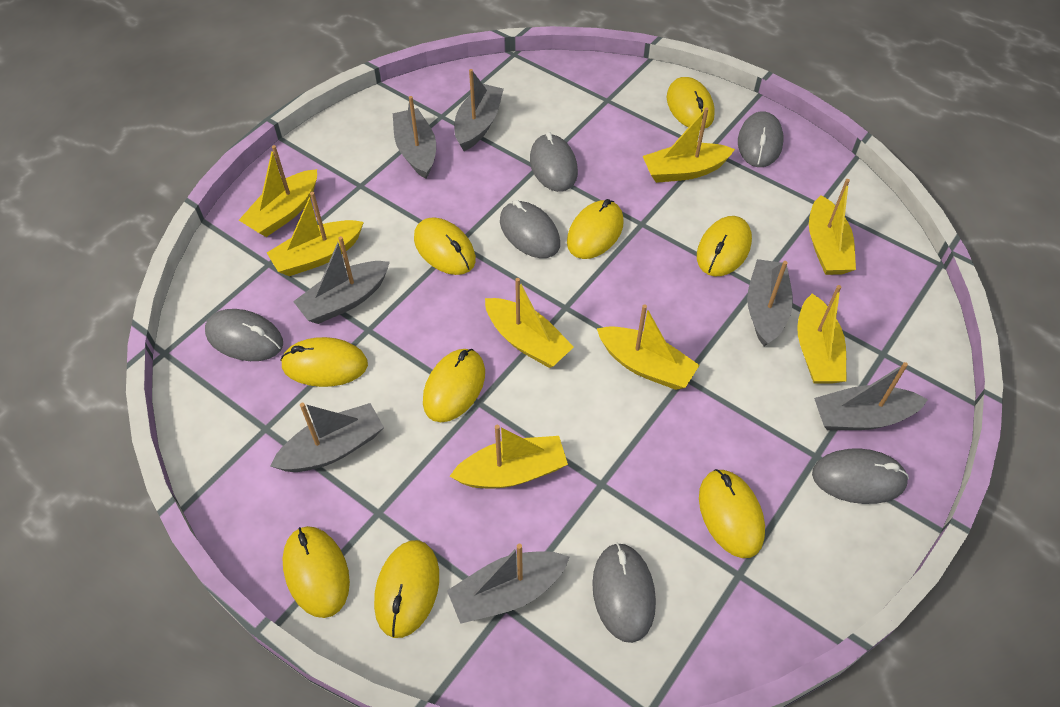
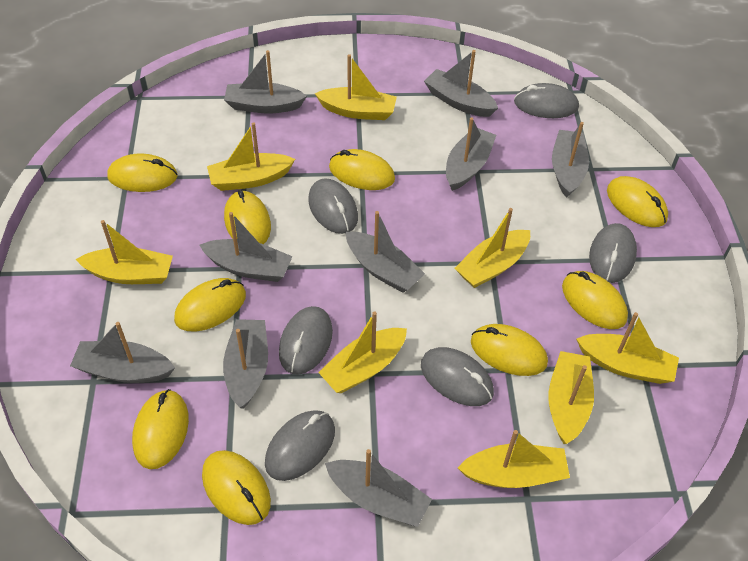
grey boat: [270,403,384,472] [293,236,390,324] [393,96,436,179] [447,544,570,624] [454,69,504,151] [747,259,793,346] [814,362,928,430] = 7 -> [70,322,175,383] [200,212,293,282] [223,319,268,409] [224,50,307,113] [325,449,432,527] [346,211,425,293] [424,50,498,117] [446,117,496,191] [552,122,589,198] = 9

